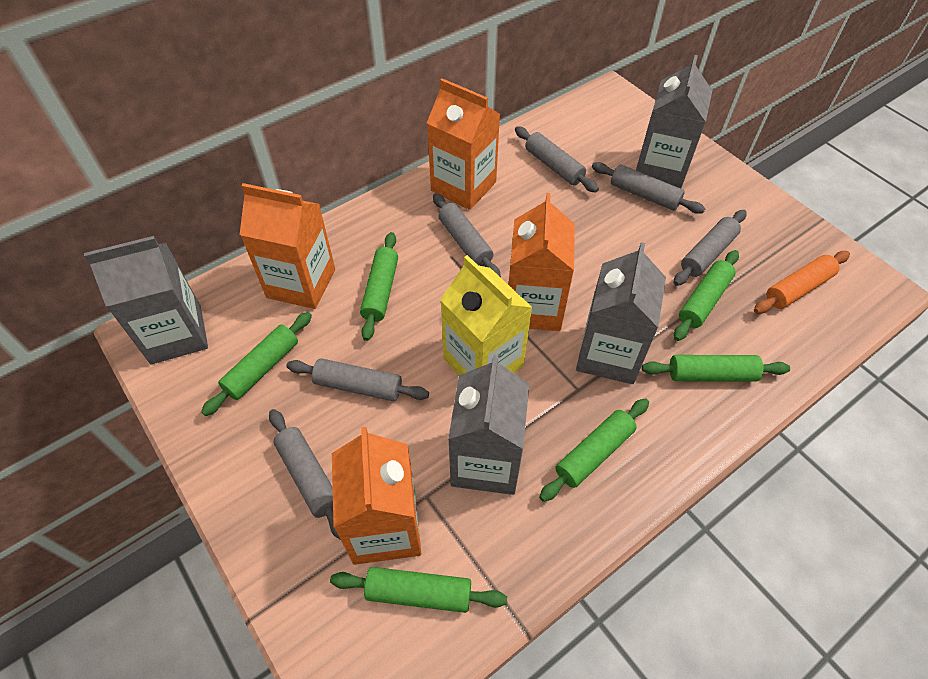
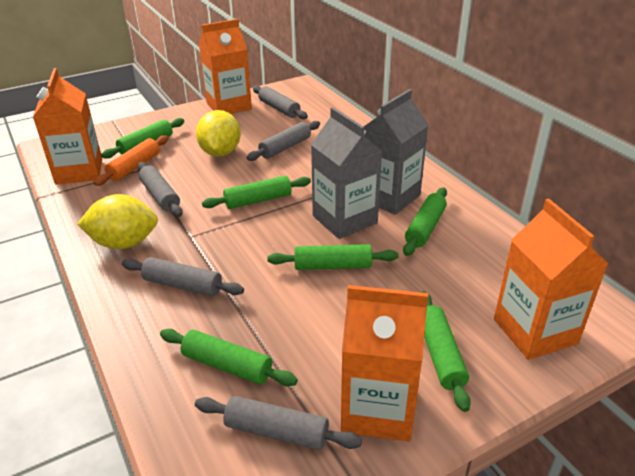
grey carton: [84,236,208,364] [448,355,530,495] [576,242,666,384] [636,55,713,188] = 4 -> [311,107,382,239] [364,89,429,215] = 2
grey rolling pin: [269,409,341,540] [286,358,429,401] [433,193,501,277] [515,126,599,193] [592,162,705,214] [673,210,747,286] = 6 -> [122,257,244,296] [137,162,183,217] [195,396,362,450] [247,121,320,161] [253,86,308,119] = 5
yellow carton: [440,255,533,375] = 1 -> none = 0
yellow lemon: none = 0 -> [77,194,158,249] [196,110,241,157] = 2

